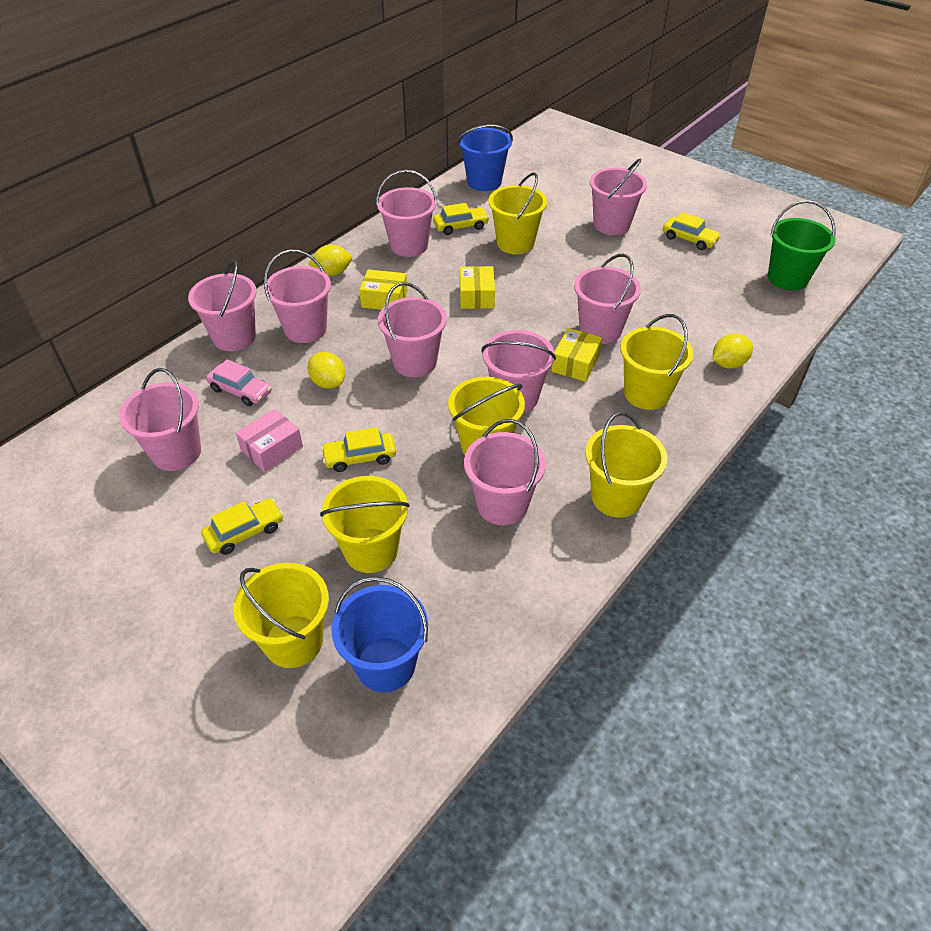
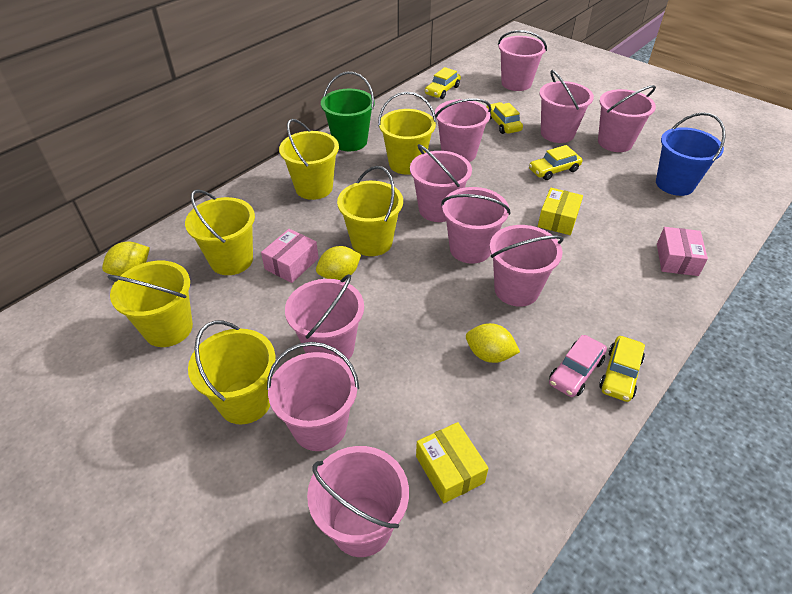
blue bucket: [331,577,428,692] [458,125,513,191] = 2 -> [656,112,726,196] = 1
pink box: [236,409,303,472] = 1 -> [261,229,319,283] [657,227,708,276] = 2
pink bucket: [119,368,201,471] [188,260,257,351] [264,249,331,343] [376,170,437,257] [378,282,447,377] [464,419,546,525] [481,330,556,413] [574,254,641,344] [589,158,647,235] = 9 -> [267,342,359,451] [285,274,364,360] [307,446,409,557] [410,144,472,222] [435,98,491,162] [441,187,510,264] [490,225,564,307] [498,30,547,91] [539,70,594,143] [598,85,656,152] = 10
yellow box: [359,270,407,310] [460,266,495,309] [552,328,602,382] = 3 -> [416,422,488,503] [538,188,583,235] = 2

